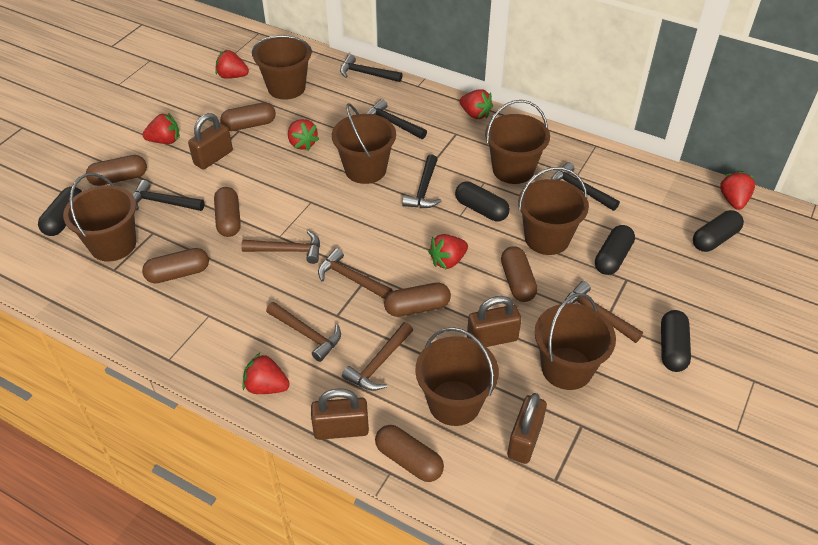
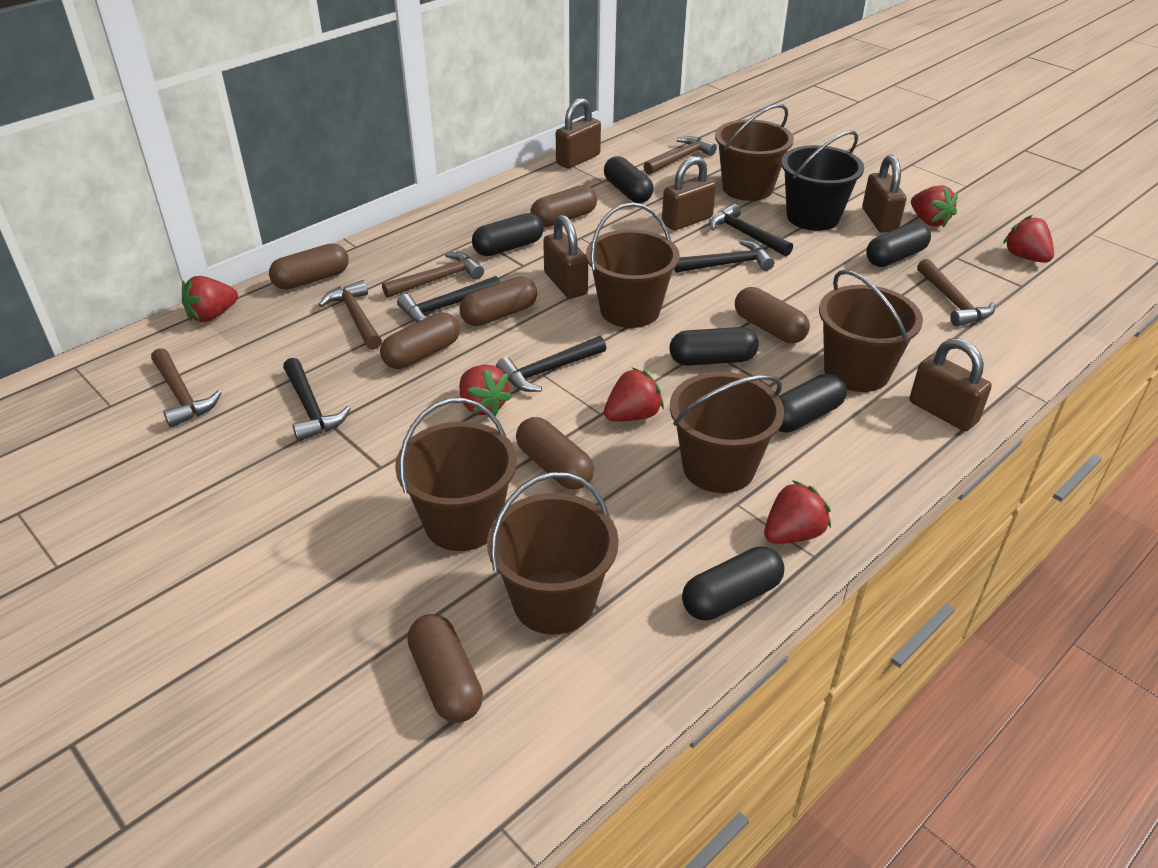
black bucket: none = 0 -> [781,131,864,231] = 1
black capsule: [38,187,82,236] [455,182,510,221] [595,225,635,275] [661,310,691,372] [693,210,744,252] = 5 -> [472,213,544,256] [604,156,654,203] [670,327,759,366] [682,546,784,620] [778,373,847,433] [866,222,931,267] = 6
brown bucket: [63,173,136,262] [252,35,313,100] [332,103,396,184] [415,327,499,426] [485,100,550,184] [518,167,589,255] [535,293,616,390] = 7 -> [395,398,517,551] [487,472,619,635] [586,203,680,328] [670,372,784,493] [715,104,794,201] [819,270,923,392] = 6
brown padlock: [188,113,233,170] [311,389,369,440] [467,296,521,347] [508,393,547,464] = 4 -> [543,215,588,299] [556,98,601,169] [662,156,716,231] [862,155,907,233] [910,338,992,431] = 5
red strawberry: [143,113,180,144] [215,50,249,79] [243,352,290,394] [288,119,319,151] [428,234,468,270] [459,89,493,119] [720,171,755,210] = 7 -> [182,276,238,322] [459,364,512,416] [604,368,664,422] [764,480,831,544] [911,185,958,228] [1003,215,1054,263] = 6

